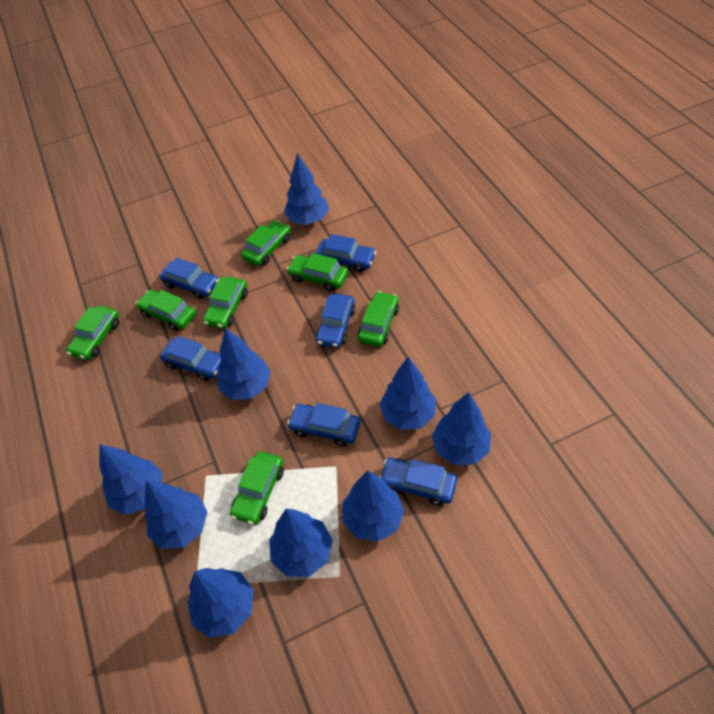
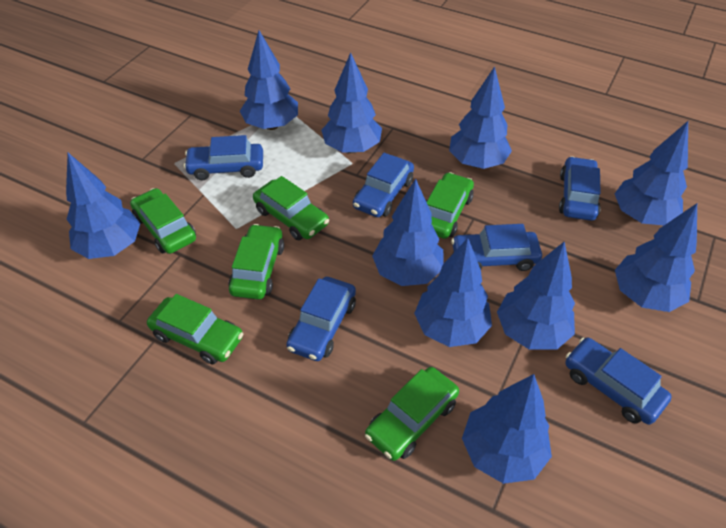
blue tree: [99,444,163,515] [144,480,207,549] [188,568,254,638] [217,328,271,400] [269,509,333,577] [284,153,329,225] [342,471,404,542] [379,357,436,430] [432,392,491,465] = 9 -> [66,153,140,259] [240,30,298,130] [321,52,382,153] [372,179,444,286] [414,238,492,347] [449,66,512,169] [462,374,552,484] [497,242,575,350] [615,121,688,225] [615,204,697,312] = 10
green car: [66,306,119,360] [136,289,196,331] [203,277,248,329] [230,451,284,525] [241,220,291,266] [286,253,348,291] [358,291,399,347] = 7 -> [130,188,196,254] [147,294,243,364] [228,224,284,300] [253,176,329,240] [365,367,459,461] [427,172,474,239] = 6

